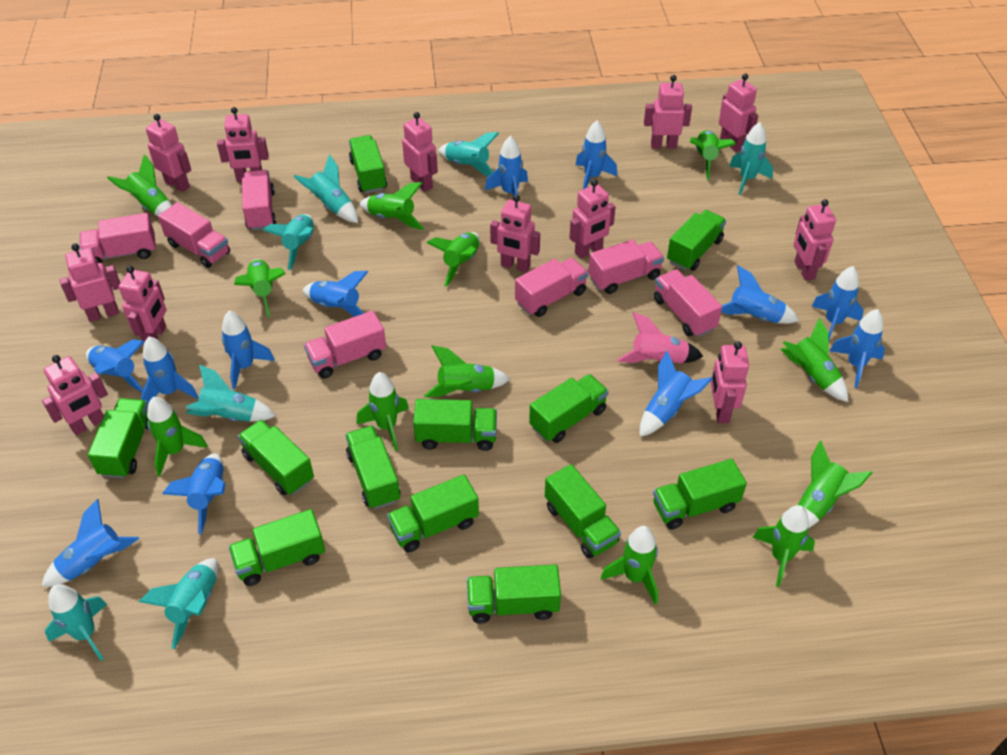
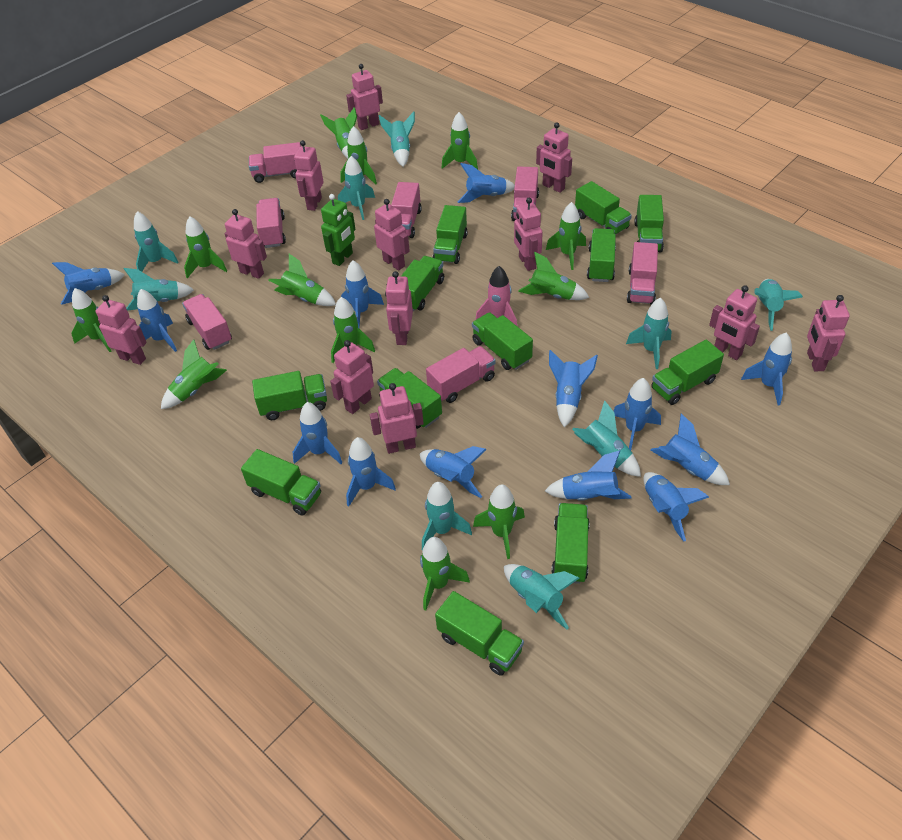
blue rocket: [41,499,139,587] [86,339,144,393] [141,337,198,404] [162,454,226,534] [221,311,275,389] [303,271,368,317] [485,136,528,202] [576,121,617,189] [640,351,712,437] [721,265,799,324] [811,266,864,342] [830,309,885,388] = 12 -> [52,262,125,305] [137,289,177,352] [293,402,342,464] [341,260,384,328] [346,437,396,507] [420,446,487,498] [458,163,515,203] [545,450,632,501] [549,350,598,428] [614,378,661,450] [643,472,709,542] [651,413,730,485] [741,333,792,406] = 13
green robot: none = 0 -> [321,194,355,266] = 1
turquoise rocket: [45,584,107,661] [138,558,218,649] [186,365,276,422] [263,214,314,270] [294,154,358,223] [438,132,499,176] [729,122,773,195] = 7 -> [123,268,194,311] [134,211,179,272] [338,156,375,220] [379,111,415,167] [422,482,472,551] [504,564,580,629] [572,400,641,477] [626,297,672,369] [754,279,803,331] = 9

